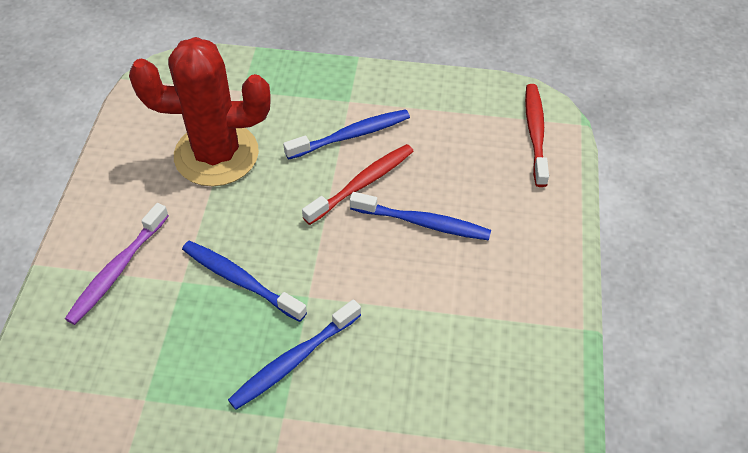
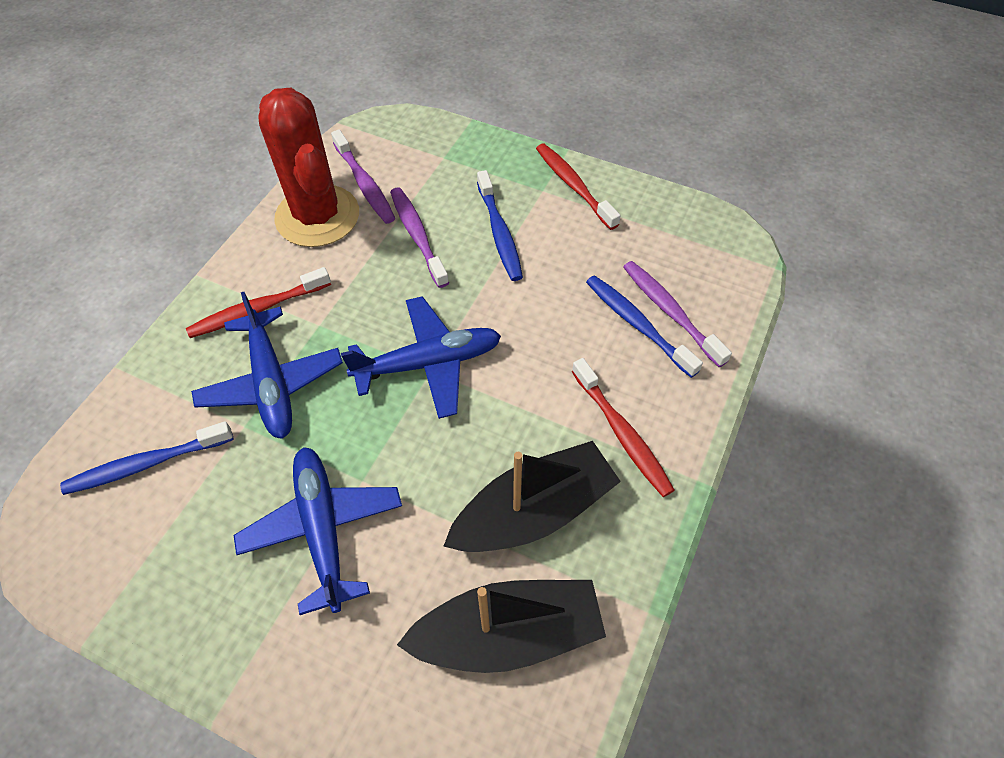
black boat: none = 0 -> [397,580,606,673] [443,441,621,552] = 2
blue plane: none = 0 -> [191,292,343,439] [234,447,402,615] [341,296,501,419] = 3
blue toothbrush: [182,241,307,322] [228,299,361,410] [283,109,410,160] [350,192,491,240] = 4 -> [60,421,234,495] [477,170,523,281] [586,275,703,378] = 3
purple toothbrush: [65,203,169,325] = 1 -> [331,129,395,224] [390,187,449,288] [623,261,732,367] = 3
red toothbrush: [302,144,414,225] [525,84,549,187] = 2 -> [186,267,331,338] [536,144,621,230] [572,358,674,497] = 3

